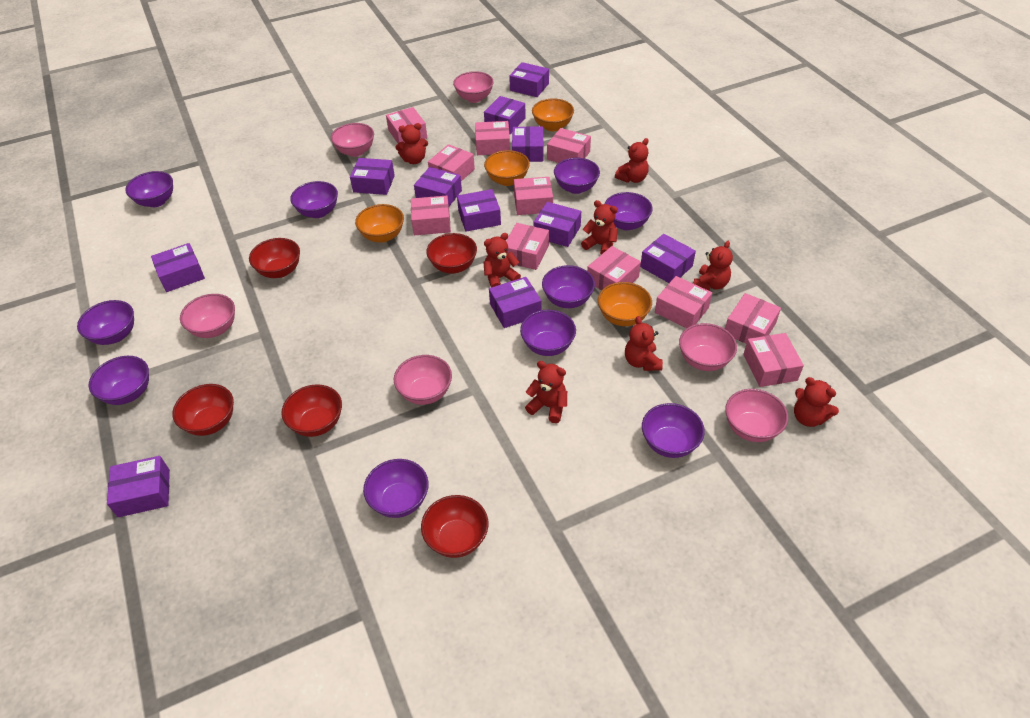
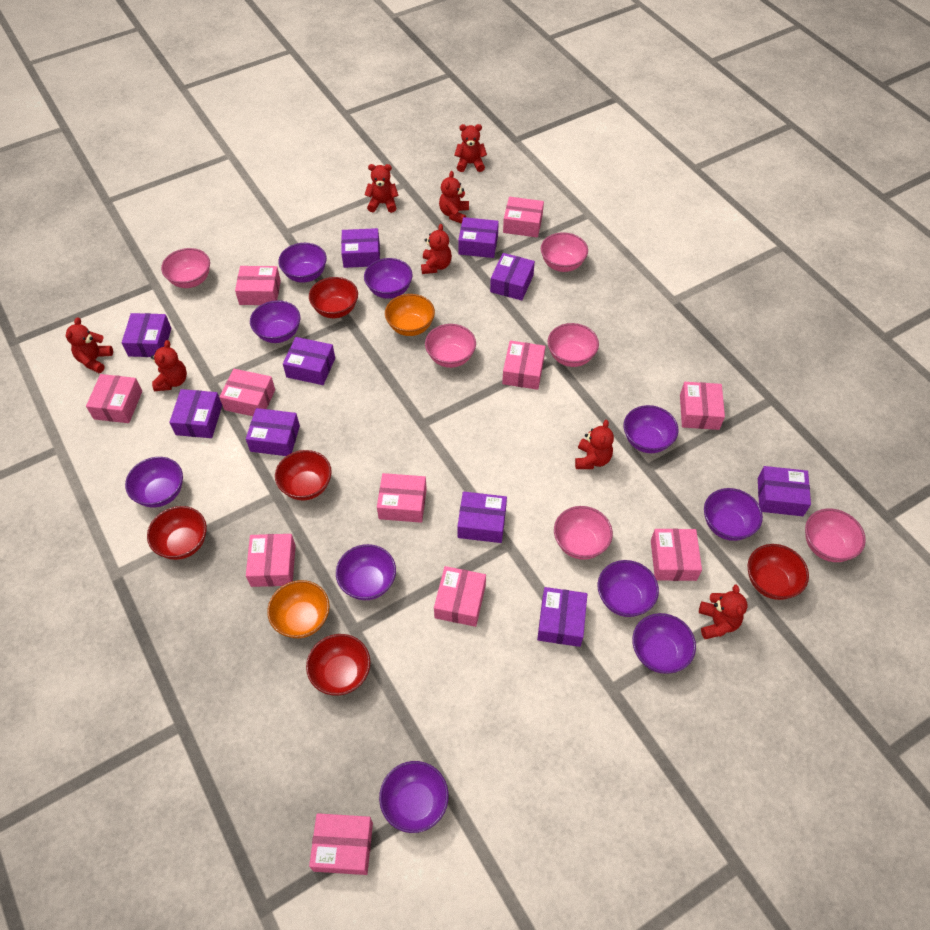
orange bowl: [355,204,404,243] [484,150,530,186] [532,98,574,131] [598,282,652,326] = 4 -> [267,580,330,638] [385,294,435,336] = 2
purple box: [107,456,170,517] [151,243,205,292] [350,158,395,195] [414,167,462,206] [457,189,501,232] [484,96,526,134] [489,277,541,328] [509,62,549,97] [512,126,543,162] [534,202,581,247] [640,234,696,283] = 11 -> [122,313,171,357] [169,389,222,438] [246,408,300,456] [283,337,335,385] [341,228,380,268] [457,492,507,543] [458,217,499,258] [490,253,535,301] [537,587,587,647] [758,466,811,516] = 10

